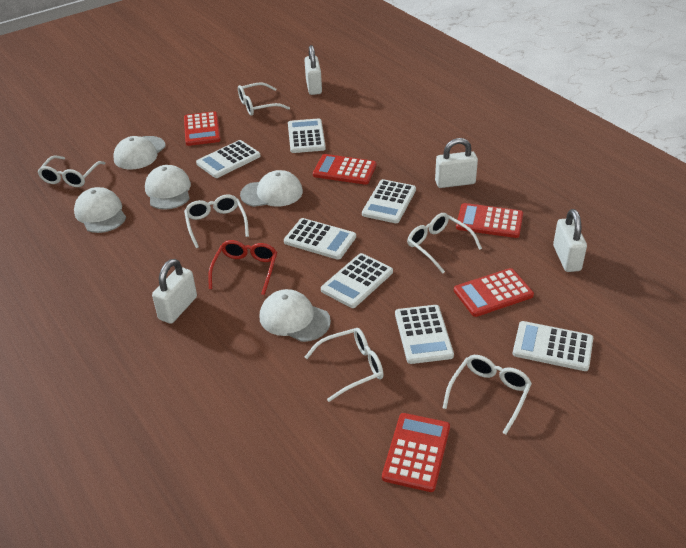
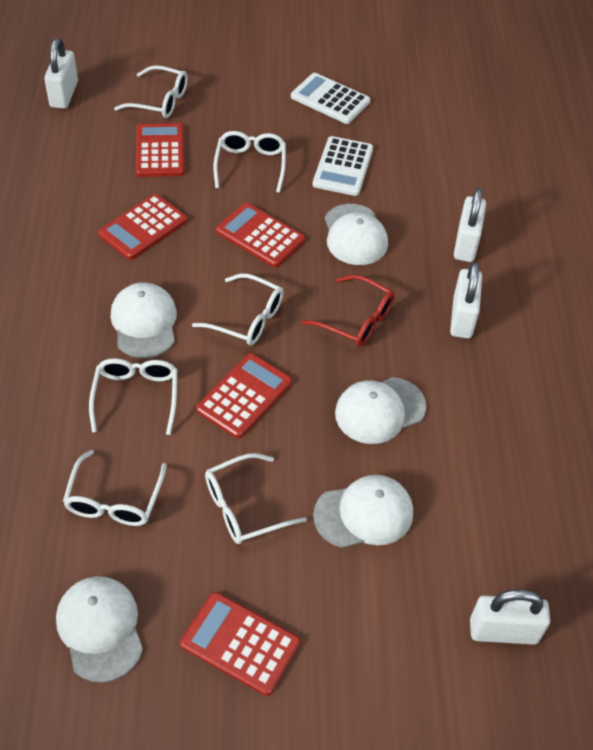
white calculator: [196,140,261,178] [284,218,356,260] [288,118,326,153] [321,253,393,308] [362,179,416,223] [395,305,454,364] [513,321,593,371] = 7 -> [291,73,371,124] [313,136,373,196] = 2

